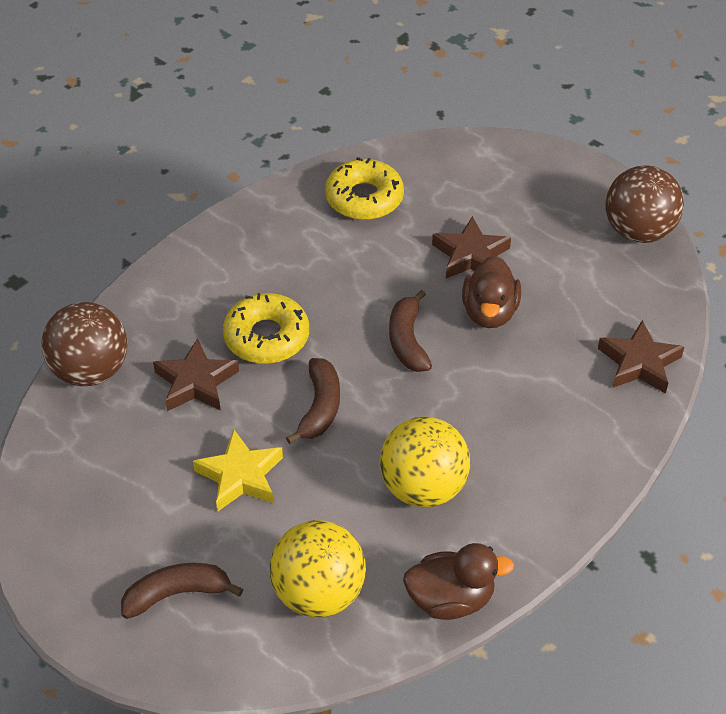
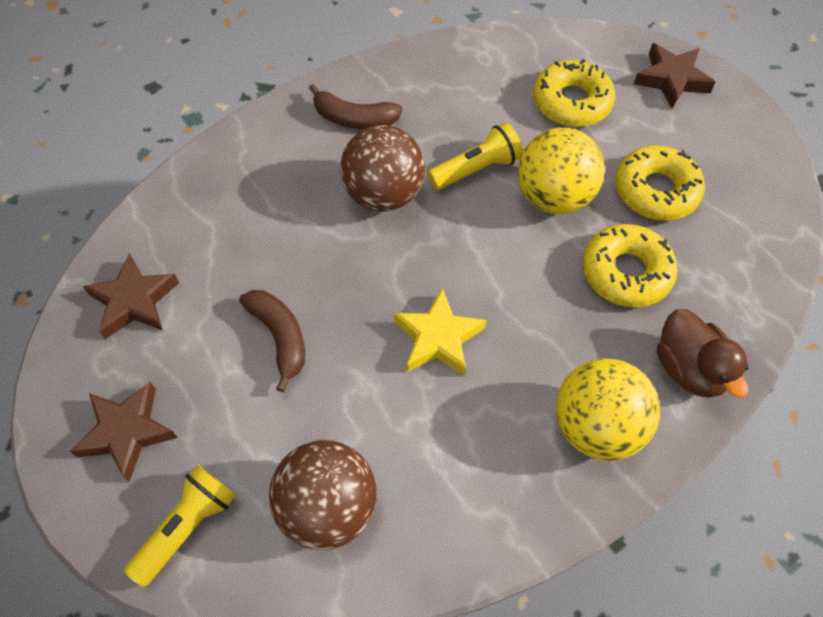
brown banana: [121,563,243,619] [286,358,340,444] [389,290,432,372] = 3 -> [239,290,305,392] [309,84,403,129] = 2
brown duck: [403,543,514,620] [462,256,521,328] = 2 -> [657,309,749,398] = 1
yellow donut: [223,293,309,364] [325,157,404,220] = 2 -> [533,59,615,127] [582,224,678,307] [615,145,705,221] = 3
yellow flashlight: none = 0 -> [124,464,236,587] [428,122,523,190] = 2

